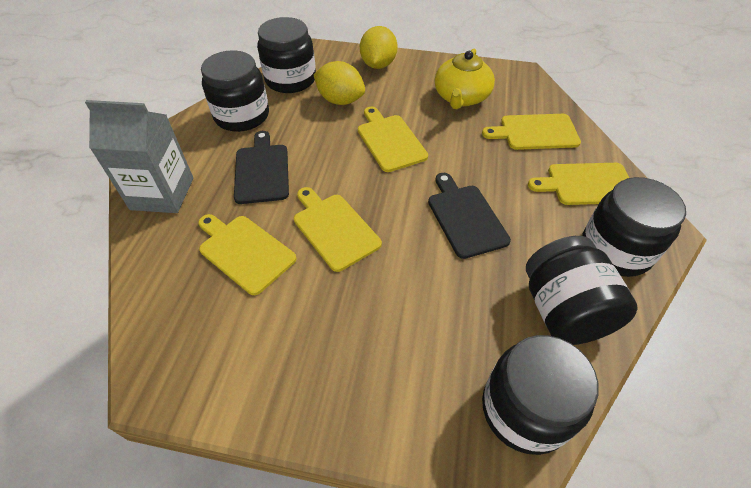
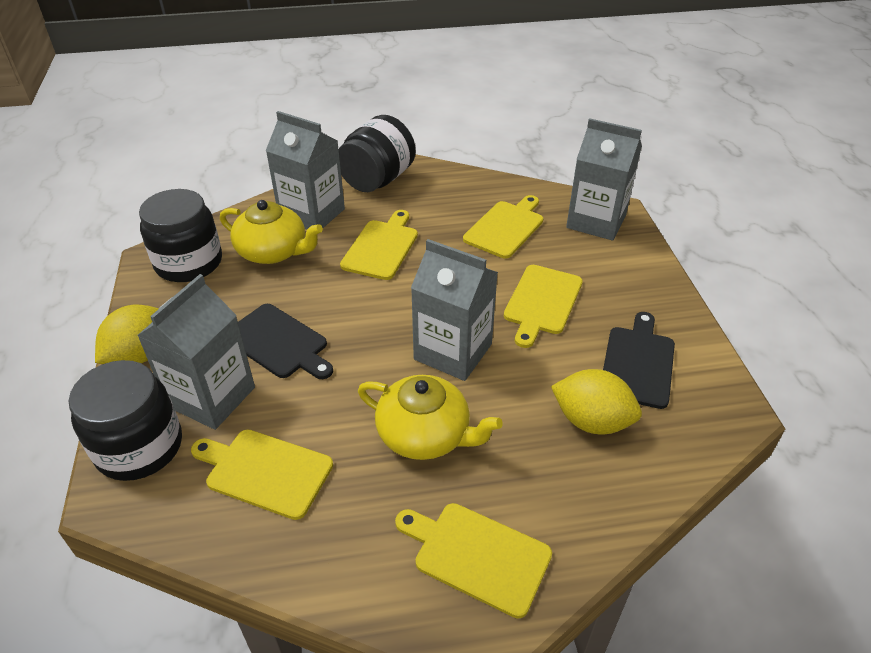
black jar: [201,50,269,132] [257,17,316,93] [482,335,599,455] [526,236,637,345] [582,177,686,277] = 5 -> [68,360,182,481] [139,189,222,282] [339,115,416,192] = 3
grey carton: [85,100,193,213] = 1 -> [137,274,255,430] [266,111,345,230] [411,239,498,381] [566,118,642,241] = 4
yellow teapot: [435,48,495,109] = 1 -> [220,200,323,264] [358,375,503,460] = 2

